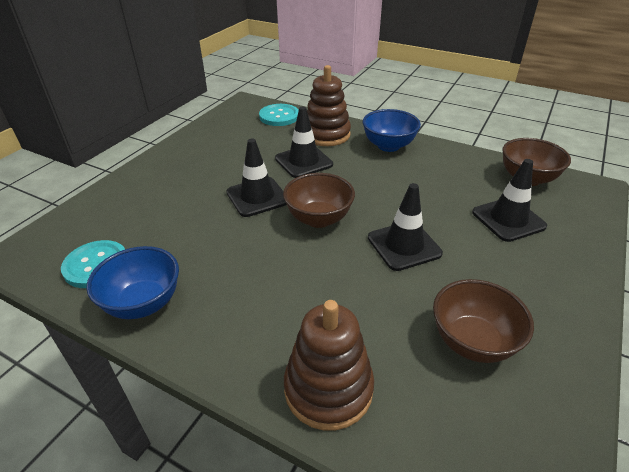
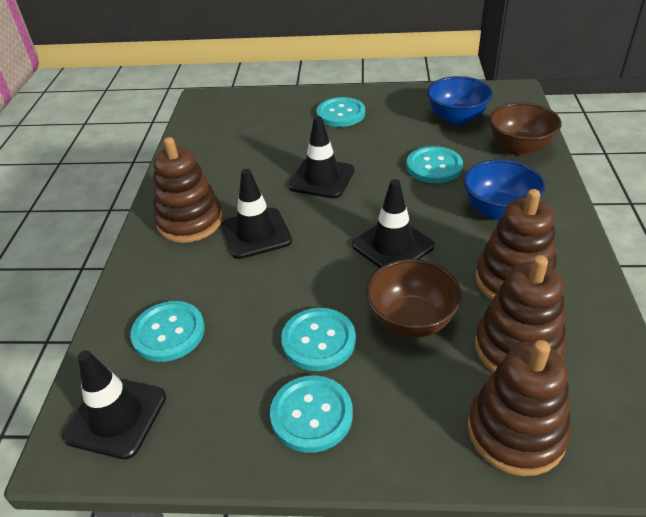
brown bowl: [283,173,355,228] [433,279,534,363] [502,138,571,186] = 3 -> [366,259,462,338] [489,102,562,156] = 2
brown stacking toy: [284,300,374,431] [307,65,351,146] = 2 -> [153,137,223,243] [468,340,571,476] [475,189,557,300] [475,255,566,373] = 4
turquoise button: [61,240,125,288] [259,104,299,126] = 2 -> [130,301,205,362] [270,376,353,453] [281,308,356,371] [316,97,365,127] [406,146,463,183] = 5

